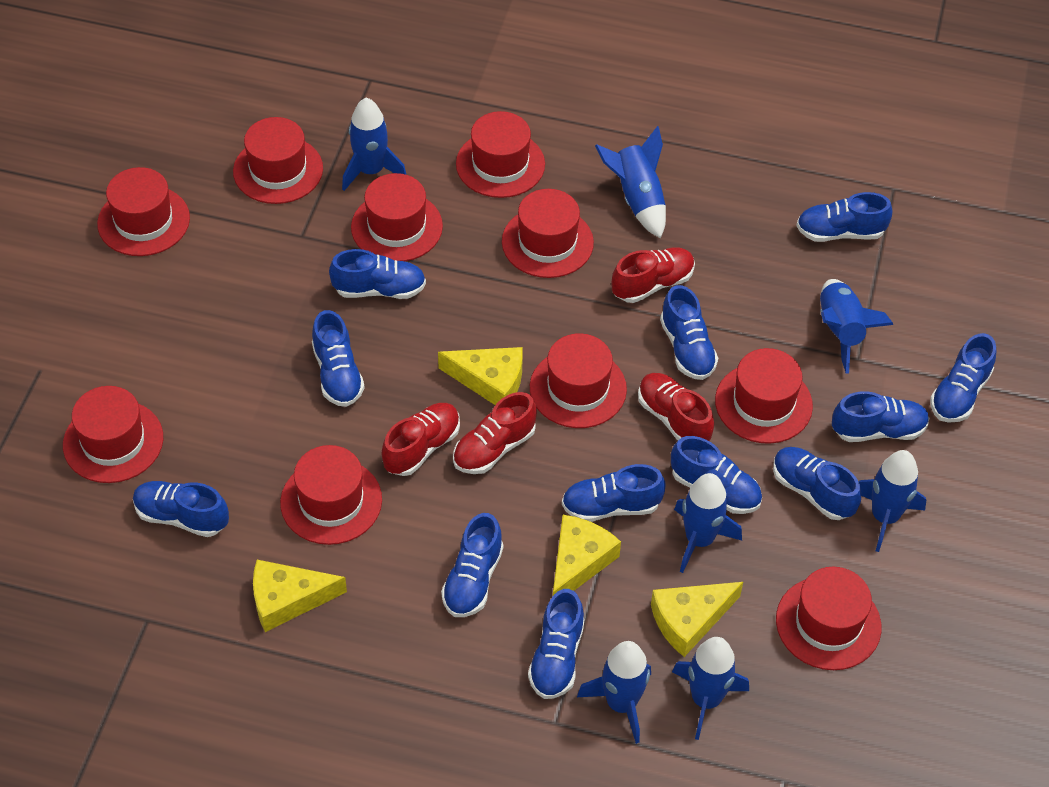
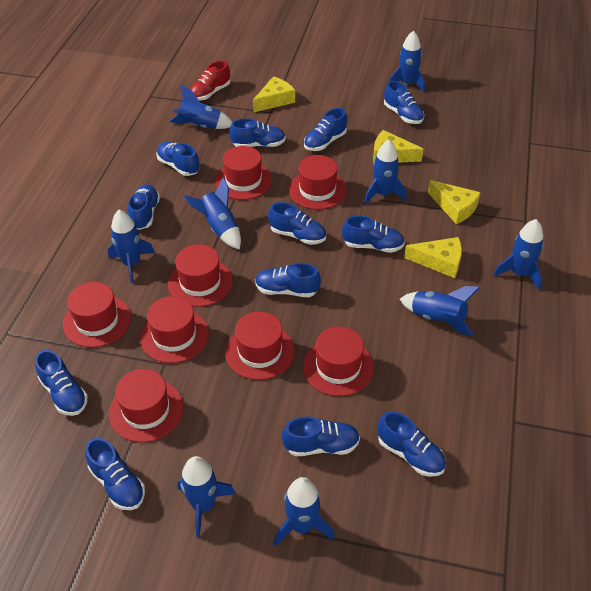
blue rocket: [342,98,406,191] [577,641,651,744] [595,126,666,238] [672,637,749,740] [674,473,742,573] [820,279,893,373] [858,450,926,552] = 7 -> [108,210,155,283] [170,84,232,129] [177,456,235,538] [184,177,241,250] [274,477,335,546] [364,140,407,204] [389,31,425,92] [400,286,480,337] [493,219,543,290] = 9
red hat: [63,386,163,483] [97,167,190,256] [233,117,323,204] [280,445,382,545] [351,173,443,261] [456,111,545,198] [502,189,594,278] [530,333,627,428] [715,348,813,444] [776,567,881,670] = 10 -> [63,282,131,347] [109,369,184,442] [140,296,209,363] [168,244,233,307] [215,146,272,200] [225,311,295,380] [289,155,347,210] [303,326,374,396] = 8
red shoe: [382,403,460,476] [453,392,537,474] [612,247,695,303] [638,373,714,441] = 4 -> [190,60,230,100] = 1

